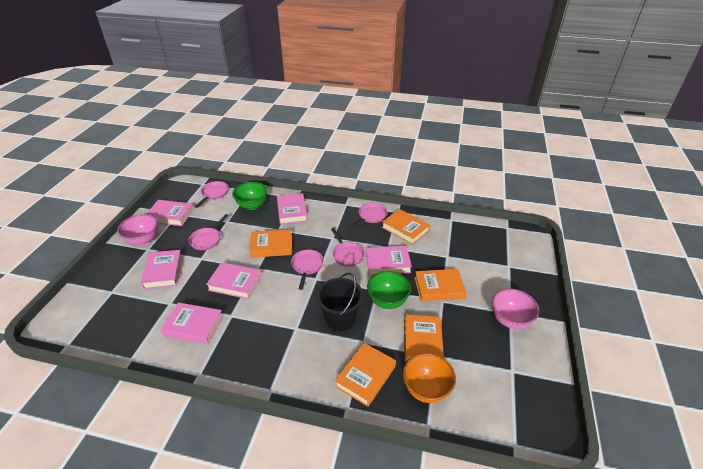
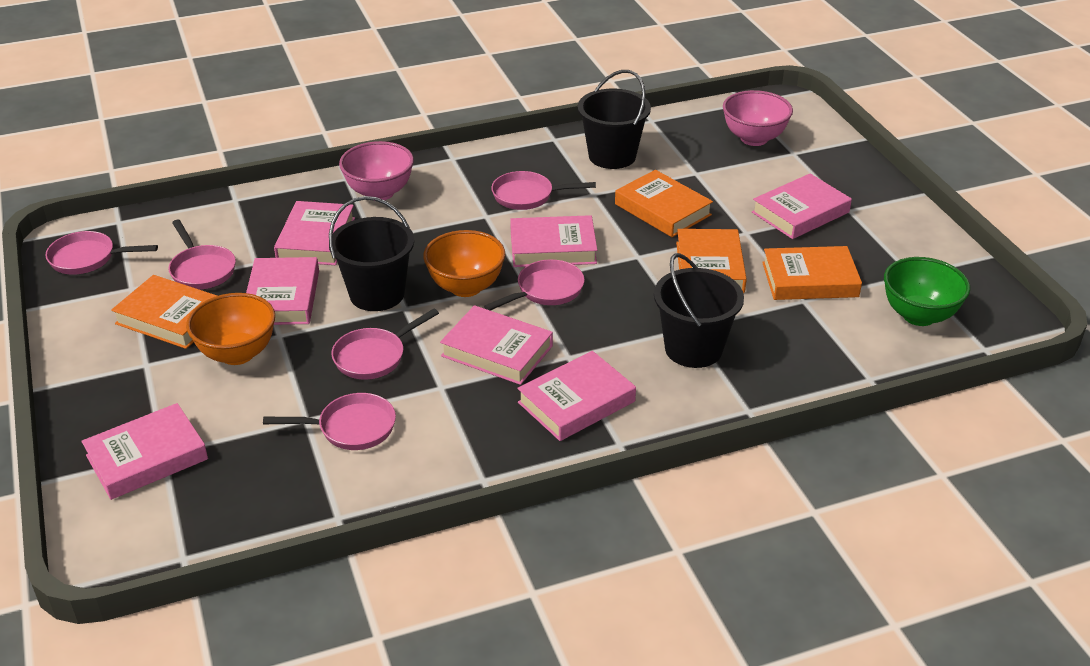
black bucket: [316,273,363,331] = 1 -> [329,196,414,311] [578,70,651,169] [654,253,744,368] = 3
green bowl: [232,182,268,210] [367,271,411,309] = 2 -> [884,257,970,326] = 1
orange book: [249,229,292,258] [335,343,396,407] [382,209,430,245] [404,315,444,362] [414,269,467,302] = 5 -> [111,275,217,349] [615,170,713,237] [676,229,747,293] [762,246,862,300] = 4
orange bowl: [403,353,456,403] = 1 -> [186,293,275,365] [423,230,505,297] = 2
pink book: [141,250,182,289] [147,200,194,226] [161,302,223,344] [206,262,262,299] [277,193,308,224] [366,246,412,275] = 6 -> [81,403,208,500] [246,257,319,325] [274,201,355,265] [440,305,553,385] [510,215,597,267] [517,351,636,441] [752,173,852,239] = 7
pink pan: [188,214,228,250] [195,181,229,208] [291,249,324,290] [331,228,365,266] [350,203,387,229] = 5 -> [45,231,158,275] [169,220,236,290] [263,393,396,450] [332,309,439,380] [484,259,585,311] [491,171,596,210] = 6

